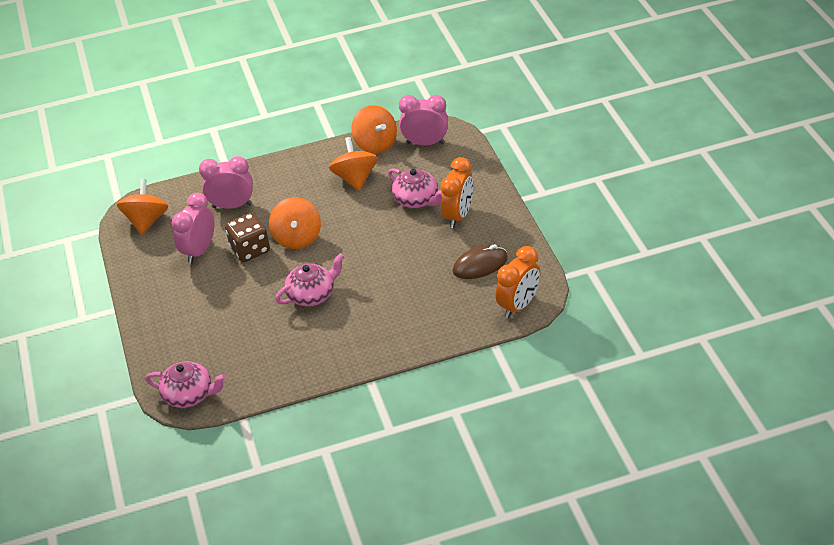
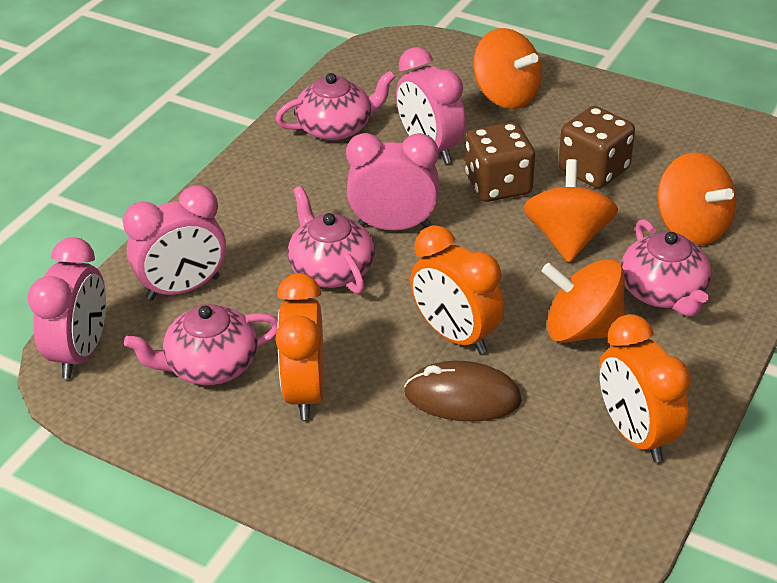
brown dice: [225,212,270,262] = 1 -> [465,122,535,202] [558,106,635,188] = 2
orange clock: [441,157,473,228] [495,246,541,318] = 2 -> [275,273,324,420] [410,225,504,354] [599,314,691,462] = 3
pink clock: [172,193,215,264] [199,156,253,209] [399,95,448,146] = 3 -> [28,237,106,379] [123,185,226,300] [346,133,439,231] [396,47,466,164] = 4
pink teapot: [145,361,227,408] [275,253,345,306] [388,168,442,208] = 3 -> [124,304,278,385] [276,70,396,141] [288,186,375,294] [621,219,712,317] = 4

